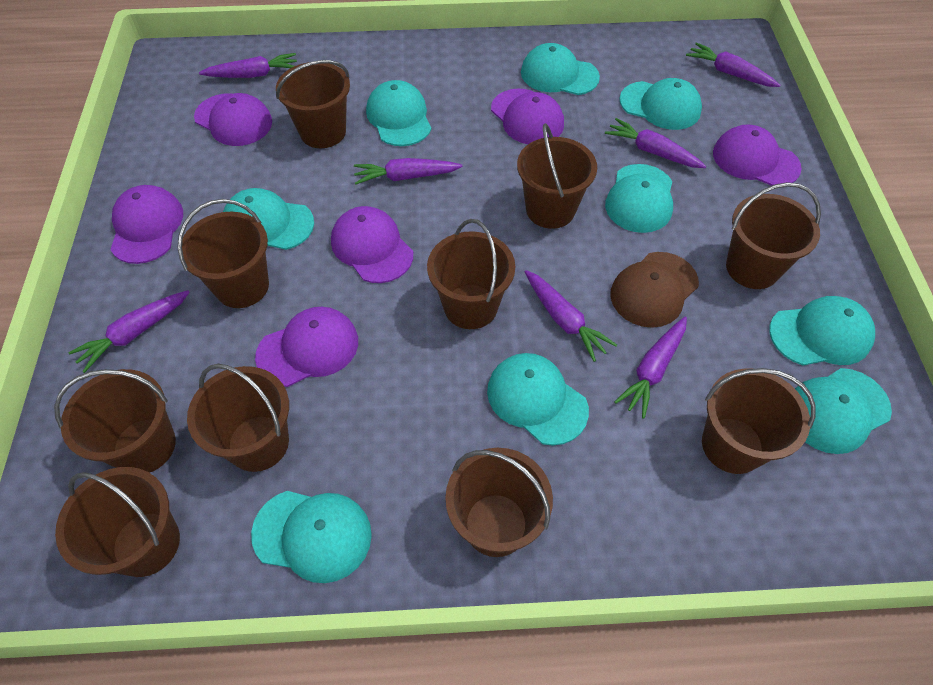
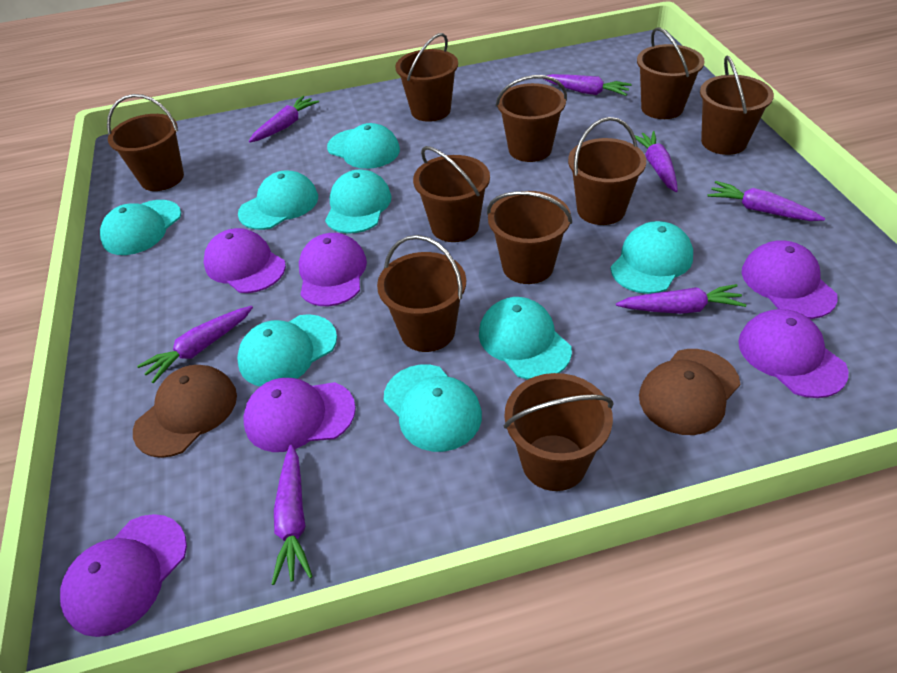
brown cap: [611,252,699,328] = 1 -> [133,365,237,458] [639,349,740,435] = 2
turquoise cap: [223,188,314,250] [251,491,372,583] [366,80,432,146] [487,353,589,446] [521,43,600,95] [605,164,673,233] [619,78,702,130] [769,296,875,366] [795,368,892,454] = 9 -> [100,200,181,255] [237,314,337,386] [238,170,318,230] [325,170,392,234] [327,123,400,169] [384,365,482,452] [479,297,572,380] [610,221,693,294] = 8

